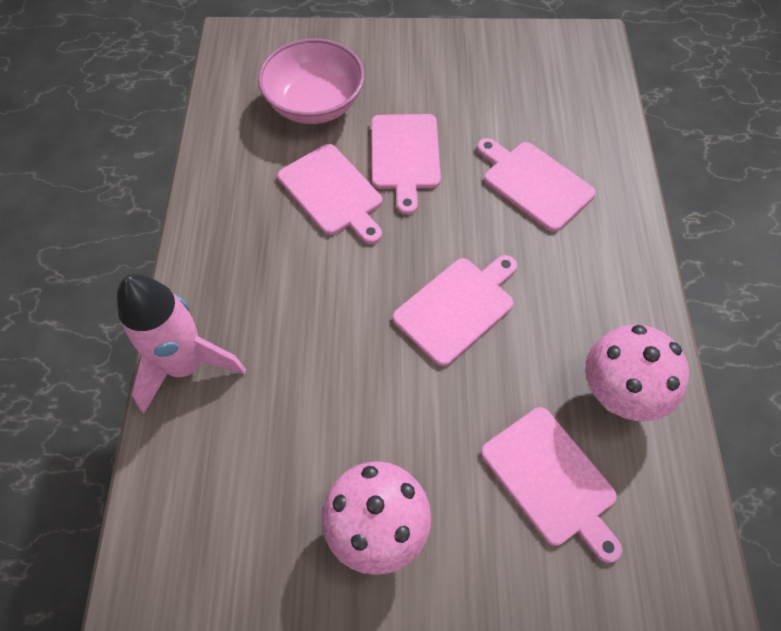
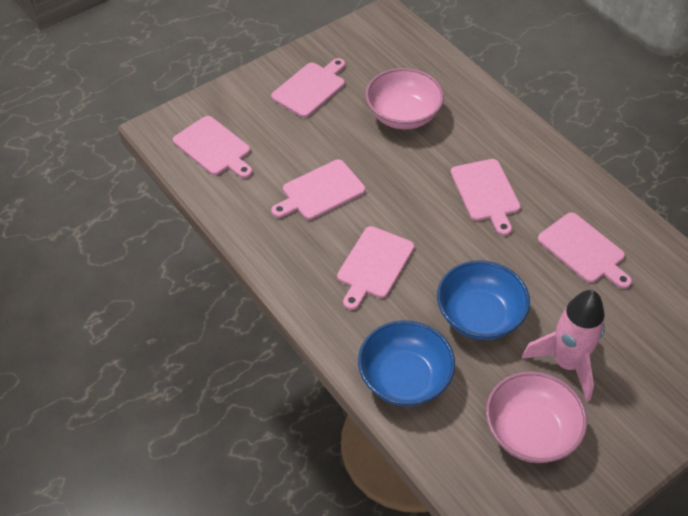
blue bowl: none = 0 -> [358,320,455,406] [437,260,530,340] = 2
pink bowl: [258,38,365,124] = 1 -> [365,68,444,129] [486,371,587,463] = 2
pink cutting board: [278,144,382,244] [371,114,441,215] [393,255,517,366] [477,138,596,232] [481,407,622,563] = 5 -> [173,116,252,178] [271,58,345,118] [271,159,365,220] [337,226,414,310] [450,159,520,236] [538,212,632,289] = 6
pink mushroom: [322,461,431,575] [585,324,689,422] = 2 -> none = 0

